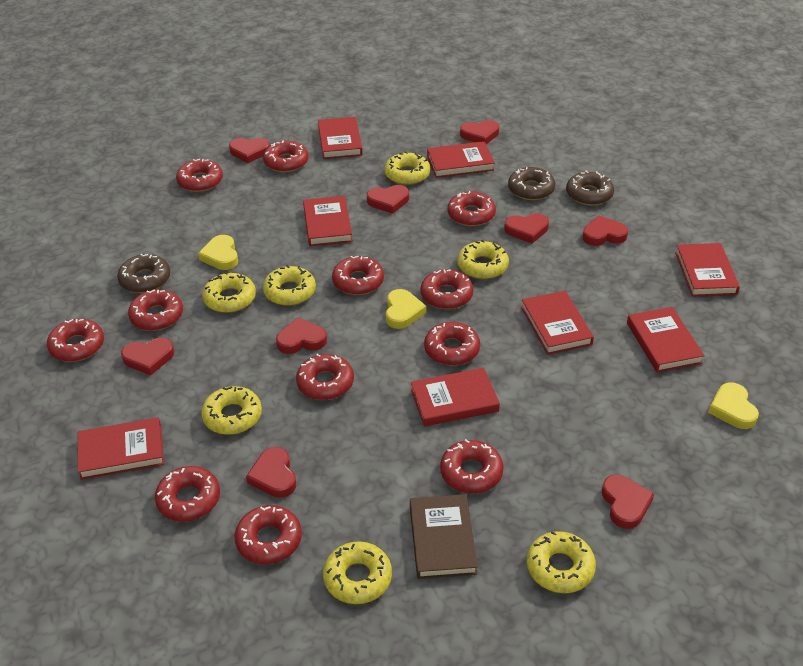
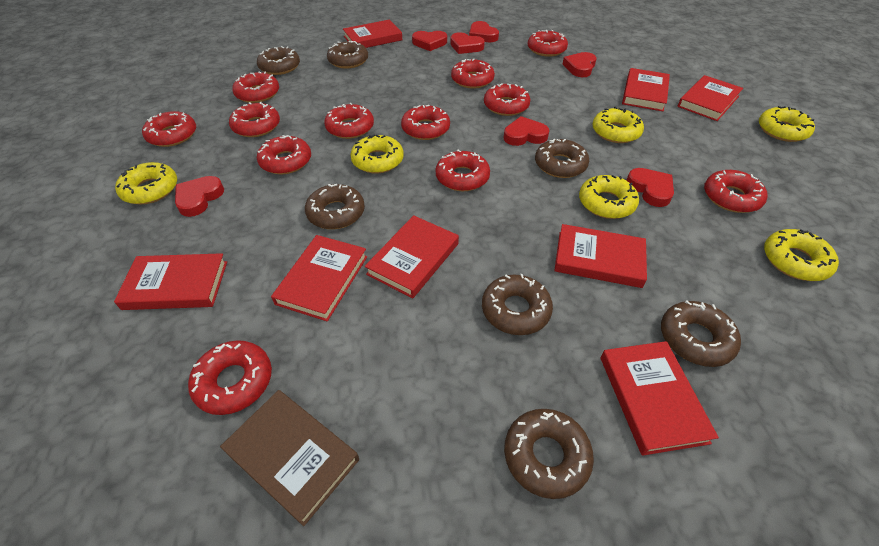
brown donut: [117,254,170,293] [508,167,555,200] [566,171,614,206] = 3 -> [257,46,300,75] [305,184,365,229] [327,41,368,69] [482,274,553,335] [504,409,594,499] [535,139,589,178] [661,300,741,367] = 7
red heart: [121,338,174,375] [229,138,270,163] [246,447,296,498] [276,318,327,354] [367,185,409,214] [460,120,499,144] [504,213,549,243] [583,216,628,246] [602,475,654,529] = 9 -> [175,176,224,217] [412,31,447,51] [450,32,485,54] [469,21,499,42] [504,116,549,146] [562,52,597,77] [626,168,674,207] = 7
yellow donut: [201,386,262,435] [202,272,256,313] [263,265,316,306] [323,541,392,604] [384,151,430,185] [457,240,509,279] [527,531,596,593] = 7 -> [115,162,177,204] [350,134,404,173] [579,175,639,219] [592,107,644,143] [759,106,815,142] [764,229,839,281] = 6
yellow heart: [198,235,238,270] [386,289,426,329] [708,383,759,429] = 3 -> none = 0

